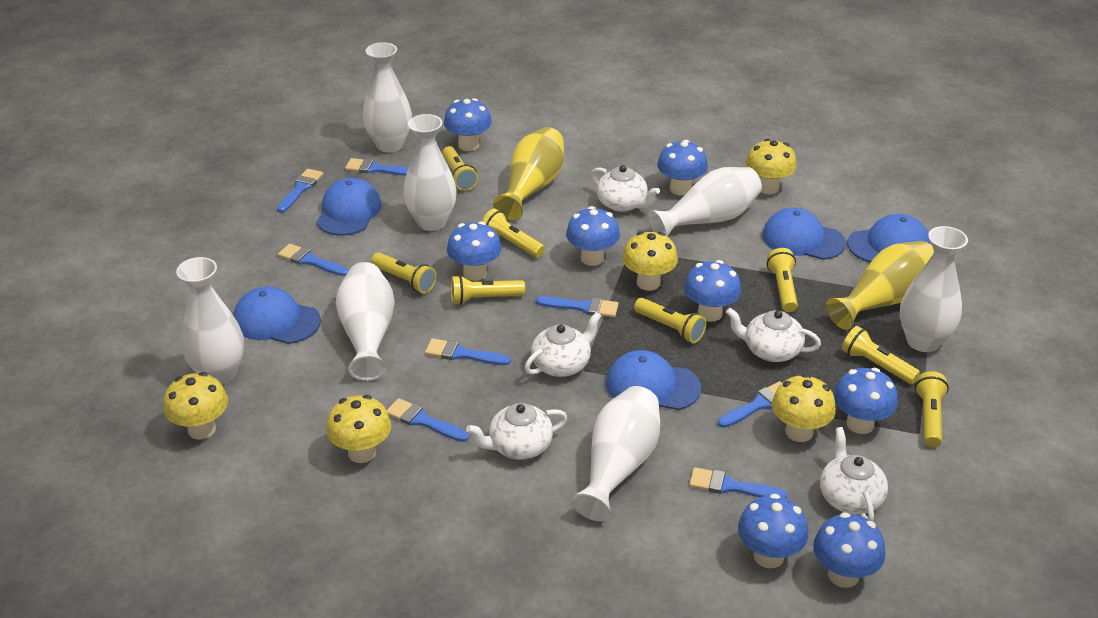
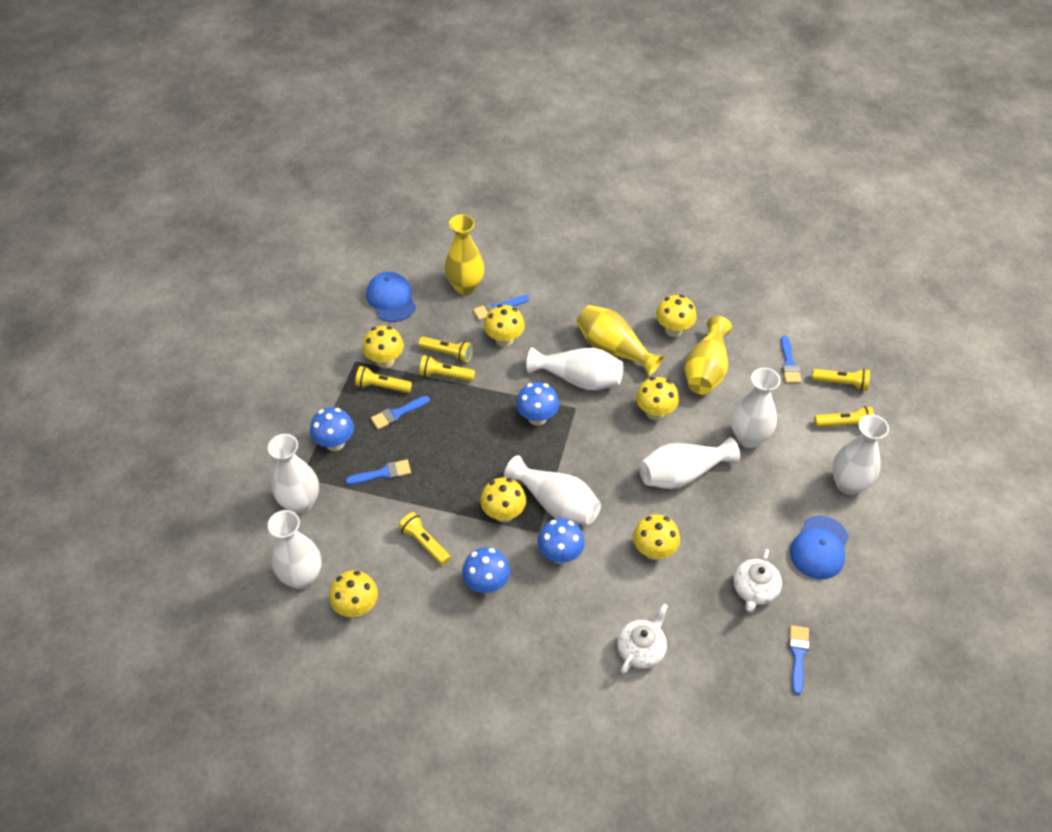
blue brush: [277,169,323,213] [278,244,349,276] [345,158,409,176] [386,398,469,442] [425,339,511,365] [536,296,619,317] [689,467,787,498] [718,381,782,428] = 8 -> [346,459,411,485] [371,396,430,429] [473,295,529,320] [781,335,801,383] [789,625,809,695] = 5
blue cap: [233,286,321,344] [316,178,382,236] [606,350,701,410] [762,208,846,260] [847,214,930,263] = 5 -> [366,272,416,322] [790,516,849,579] = 2
blue mushroom: [444,98,492,151] [447,221,502,281] [566,206,620,266] [657,140,708,195] [684,260,741,322] [738,494,808,568] [813,512,885,588] [834,368,898,434] = 8 -> [310,407,354,451] [462,547,510,594] [516,382,559,426] [538,518,585,564] = 4
white teapot: [466,403,567,460] [525,312,601,377] [591,165,660,212] [726,308,821,362] [820,427,888,521] = 5 -> [617,603,668,674] [733,549,782,612] = 2
yellow flashlight: [371,252,437,294] [442,146,478,191] [451,275,525,305] [482,209,545,258] [634,298,706,343] [767,248,798,312] [842,326,920,384] [915,371,949,447] = 8 -> [355,366,412,393] [398,512,451,565] [418,337,473,363] [419,355,475,381] [812,369,870,391] [814,406,874,427] = 6
yellow mushroom: [164,372,228,439] [326,395,391,463] [622,231,678,291] [746,138,797,194] [772,374,836,442] = 5 -> [329,570,378,617] [362,326,404,368] [480,477,526,523] [484,304,525,347] [633,514,680,560] [636,377,679,420] [656,295,697,337] = 7
yellow vase: [493,127,564,220] [826,241,934,330] = 2 -> [445,214,484,295] [576,305,664,377] [685,316,732,395] = 3

